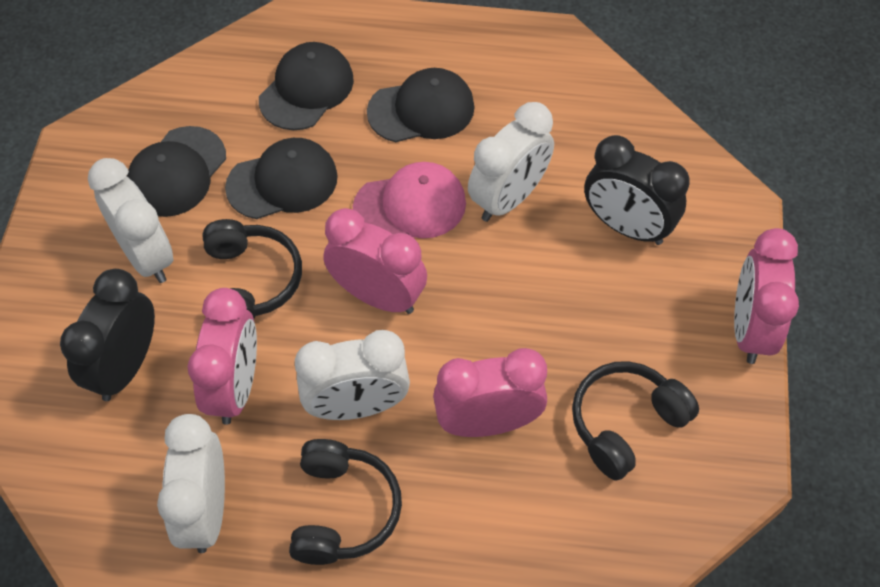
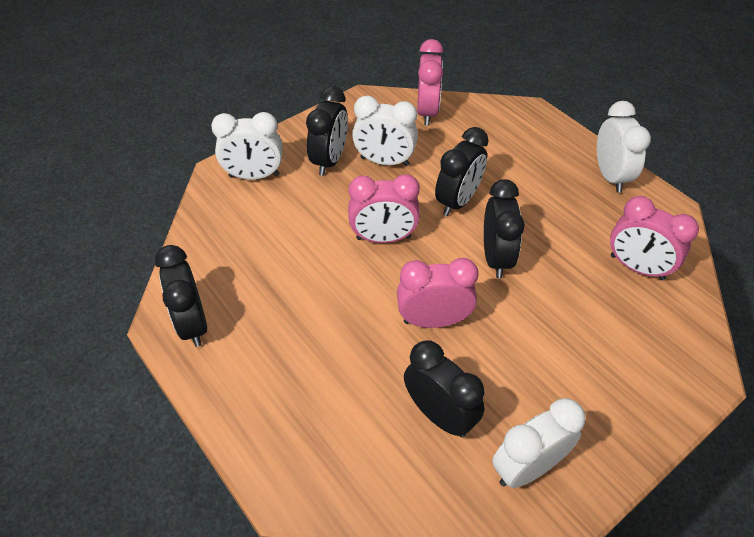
black cap: [127,126,226,217] [225,138,338,219] [259,42,354,130] [367,68,475,142] = 4 -> none = 0
black clock: [60,269,155,401] [584,135,690,245] = 2 -> [155,245,207,347] [306,86,348,176] [404,340,485,437] [435,127,489,216] [484,179,525,278] = 5
black headphones: [202,219,302,319] [289,439,402,565] [572,361,699,481] = 3 -> none = 0
pink cap: [353,162,466,238] = 1 -> none = 0

